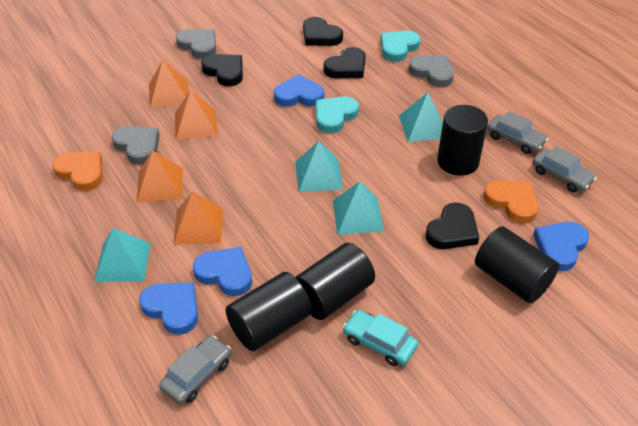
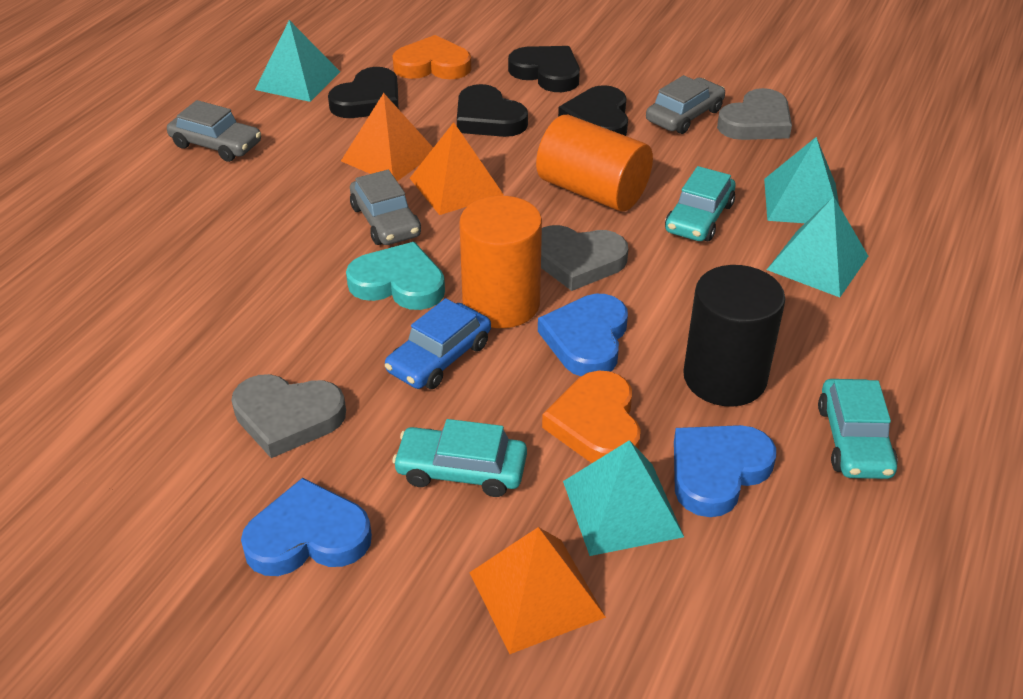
black cylinder: [226,272,312,351] [295,243,375,320] [437,105,488,176] [475,226,559,303] = 4 -> [683,265,785,407] = 1
blue car: none = 0 -> [385,298,491,389] = 1
blue heart: [139,282,198,335] [193,247,252,296] [274,74,324,107] [533,222,589,271] = 4 -> [241,478,372,576] [538,294,628,376] [674,425,776,517] = 3
orange cylinder: none = 0 -> [459,196,542,328] [536,115,653,212] = 2
orange pyramid: [137,151,183,203] [149,60,189,108] [173,192,223,245] [175,90,218,140] = 4 -> [341,93,433,181] [410,122,504,215] [469,527,606,654] = 3
turquoise car: [343,310,418,366] = 1 -> [392,419,527,497] [665,166,736,241] [818,379,898,479] = 3
turquoise heart: [316,97,359,133] [381,31,420,62] = 2 -> [346,242,445,310] = 1

